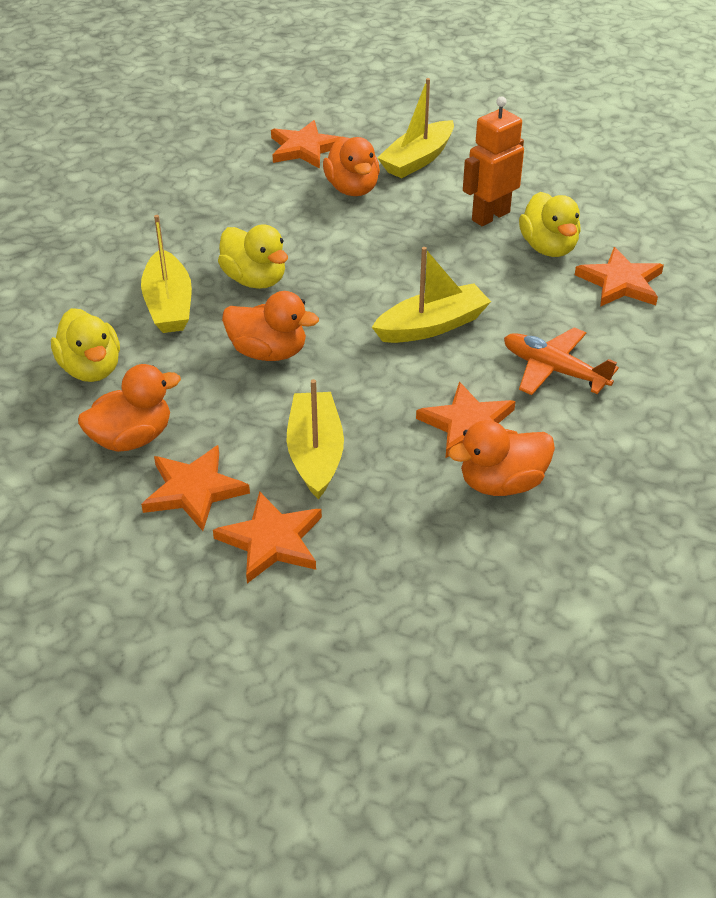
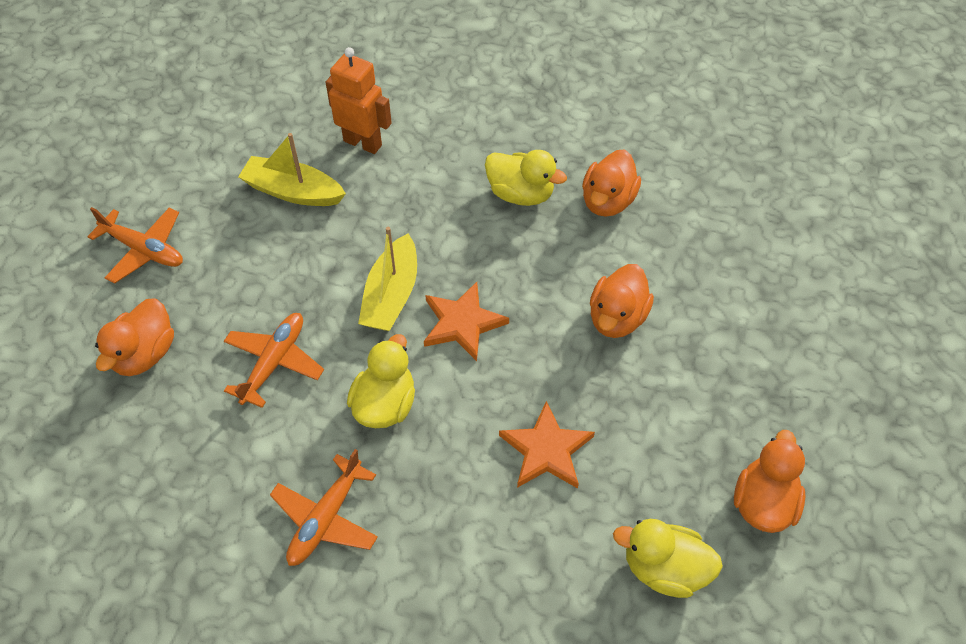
orange plane: [504,327,619,395] = 1 -> [88,207,183,283] [224,313,324,408] [270,449,378,566] = 3
orange star: [141,445,250,531] [213,491,322,583] [271,120,341,169] [416,382,516,459] [575,247,664,307] = 5 -> [424,282,509,361] [499,401,595,488] = 2
yellow boat: [141,215,192,333] [287,379,344,499] [372,247,491,343] [377,78,454,178] = 4 -> [238,133,346,206] [358,227,417,331] = 2

